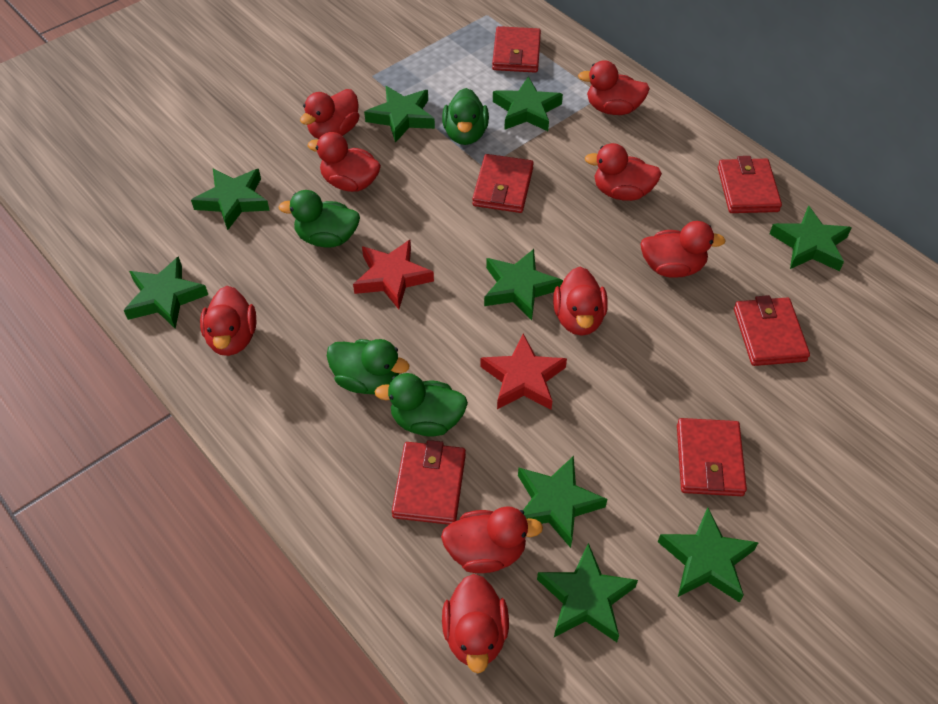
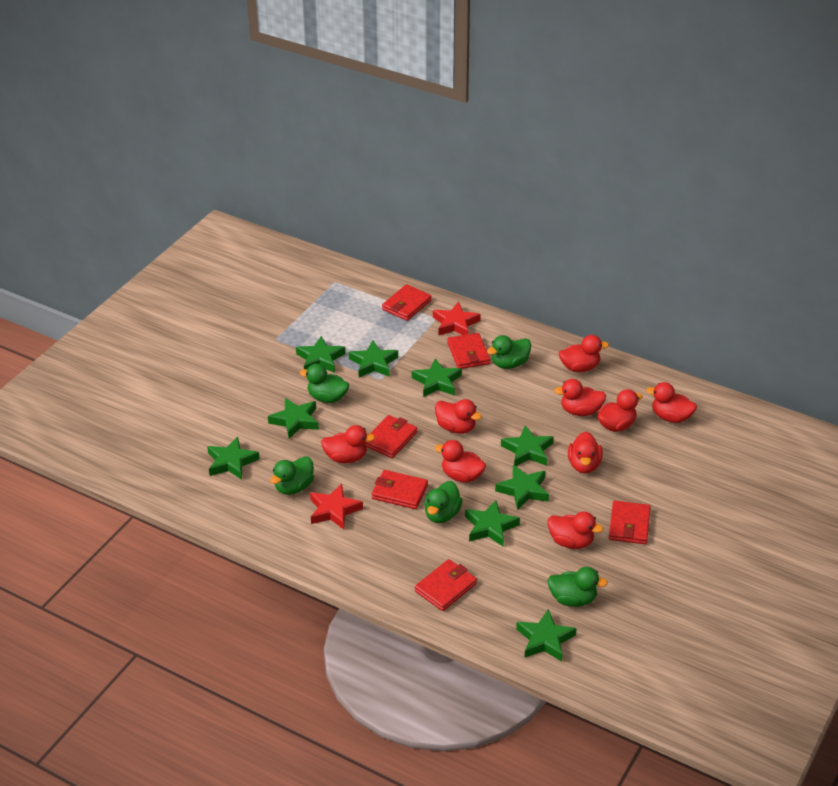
green duck: [278,190,360,248] [327,339,410,394] [374,373,468,436] [442,88,489,145] = 4 -> [270,456,314,495] [300,364,349,403] [424,481,463,523] [487,335,531,369] [548,567,608,607] = 5

